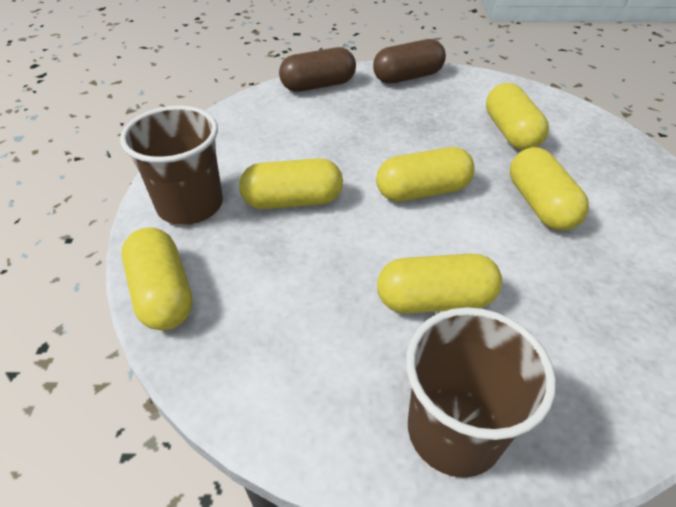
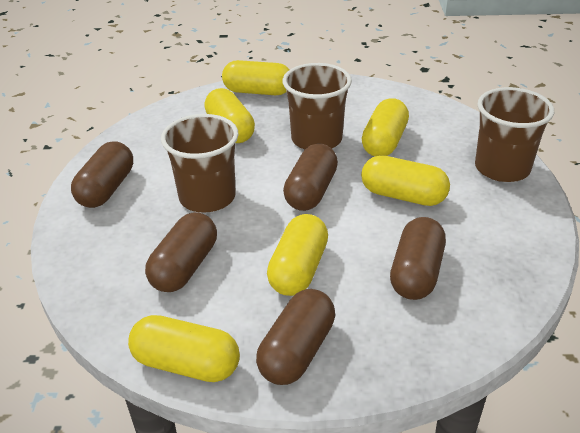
brown capsule: [279,47,356,92] [373,39,446,84] = 2 -> [71,141,133,208] [145,212,217,292] [256,289,335,385] [283,144,338,211] [390,217,446,300] = 5
brown cup: [120,105,223,225] [406,307,556,478] = 2 -> [161,114,239,213] [283,63,352,149] [475,87,554,182] = 3

